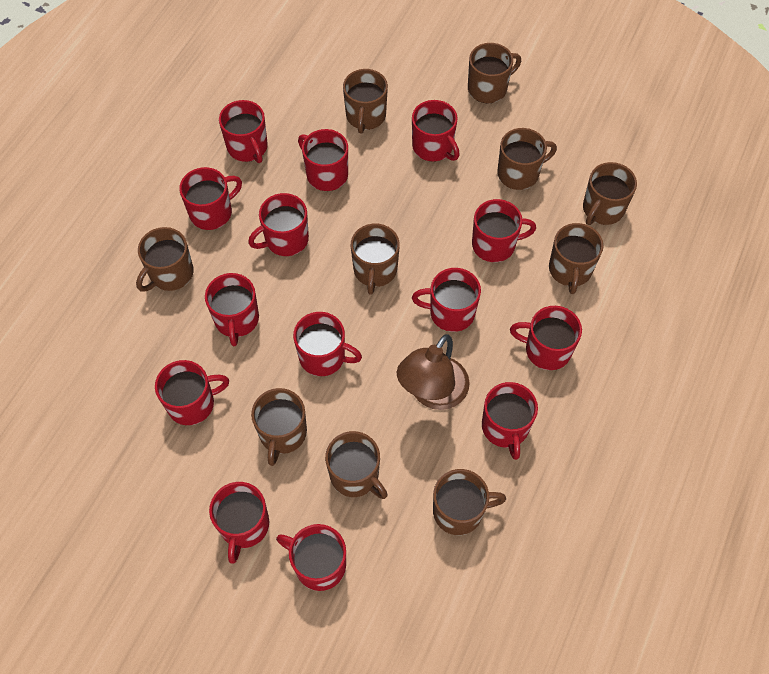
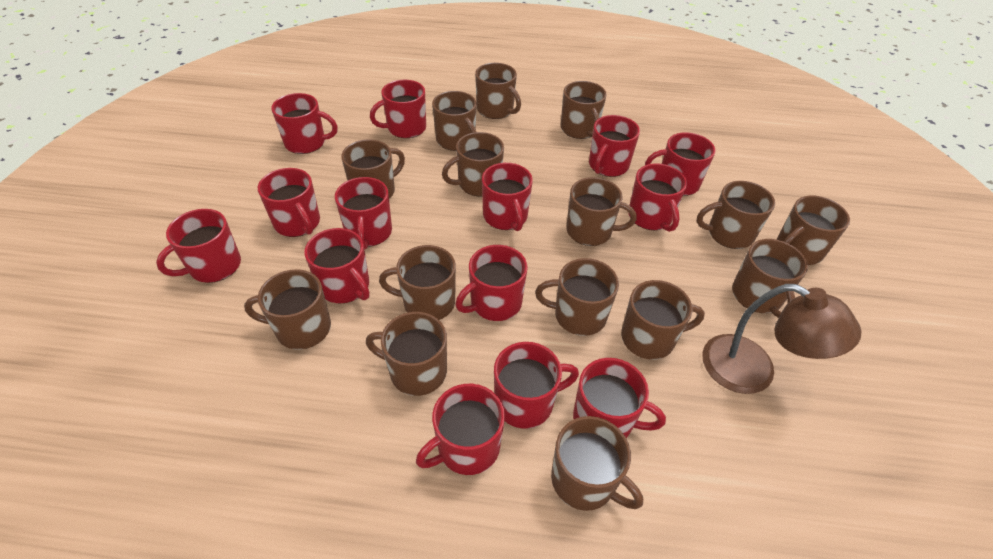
brown mug: [136,227,194,292] [251,388,307,466] [325,431,388,499] [343,69,388,134] [351,224,400,295] [433,469,506,535] [468,43,521,103] [497,128,557,190] [549,223,603,294] [583,162,637,225] = 10 -> [244,269,331,350] [341,139,405,199] [366,312,447,396] [379,245,456,320] [432,91,477,151] [442,132,504,196] [475,63,521,119] [535,258,619,336] [551,416,643,511] [561,81,607,139] [566,177,636,246] [621,280,705,360] [697,181,775,249] [732,239,808,318] [777,196,850,265] = 15

